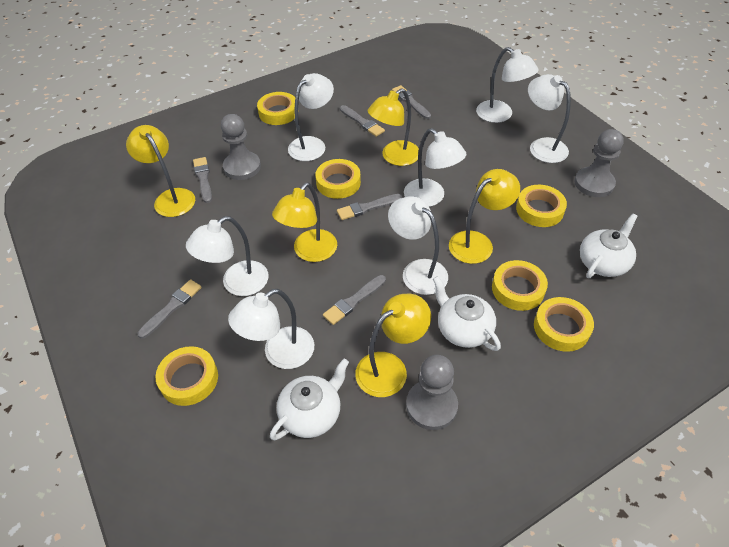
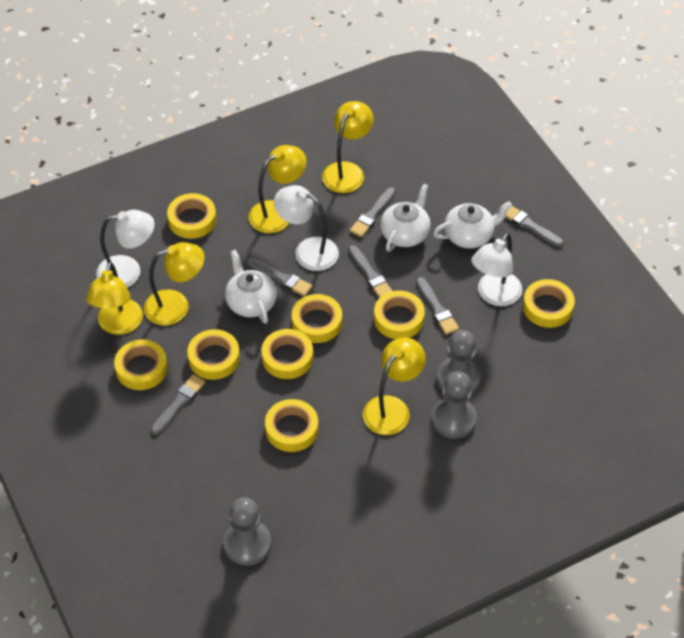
white lamp: [186,216,268,296] [228,289,314,369] [288,73,334,161] [388,196,448,295] [404,128,466,207] [476,47,539,123] [528,74,571,163] = 7 -> [96,210,155,288] [274,185,339,271] [471,233,522,306] = 3
yellow tape: [156,346,218,406] [257,92,295,125] [315,159,361,199] [492,260,548,311] [516,185,567,227] [534,297,594,352] = 6 -> [114,340,168,390] [167,193,216,239] [187,329,240,380] [261,329,313,379] [265,399,318,452] [292,294,342,343] [374,291,425,339] [523,279,575,328] = 8

